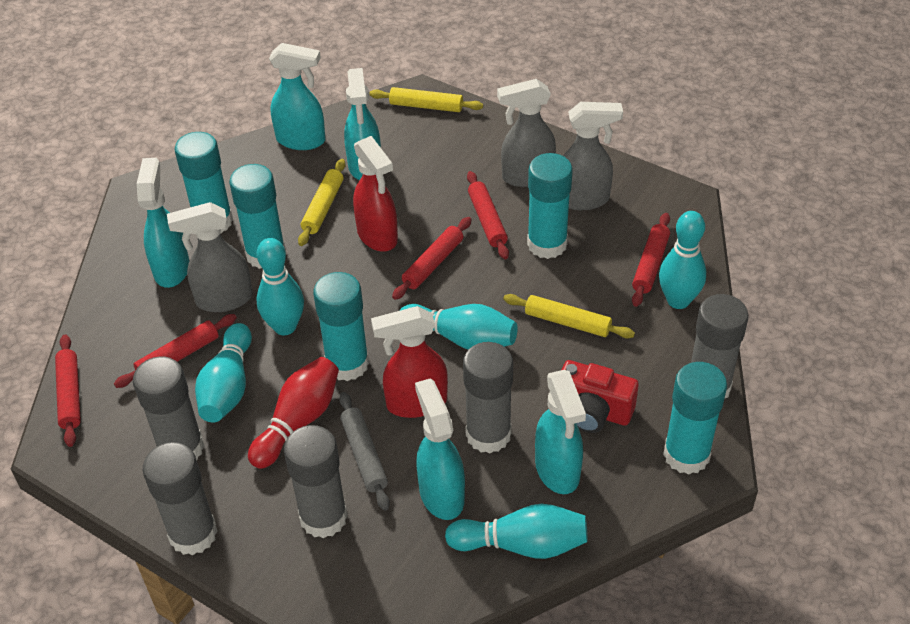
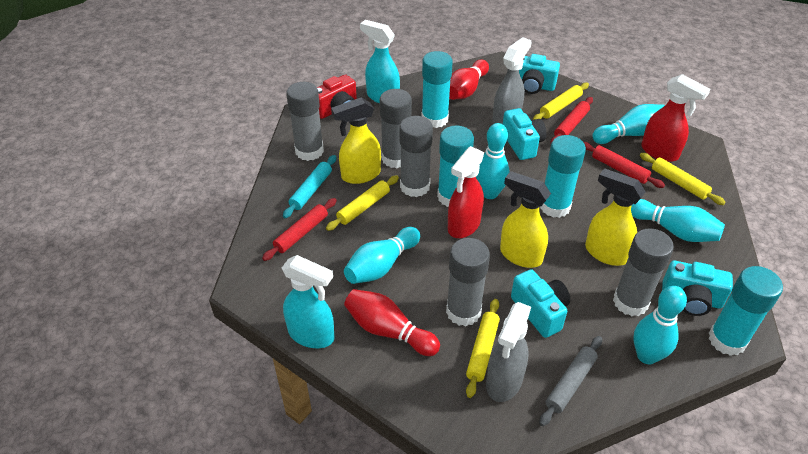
grey spray bottle: [167,202,252,312] [497,79,556,187] [563,102,623,210] = 3 -> [486,302,531,402] [492,37,532,124] = 2
red bowling pin: [248,357,339,469] = 1 -> [344,289,440,356] [449,59,489,100] = 2
red rolling pin: [55,334,81,447] [114,314,237,388] [392,217,472,300] [467,171,509,259] [632,213,670,307] = 5 -> [262,198,337,261] [551,97,593,143] [583,142,665,188] = 3
turquoise camera: none = 0 -> [503,108,546,160] [511,269,570,338] [519,54,560,94] [662,261,733,316] = 4
turquoise glue stick: [175,132,233,234] [229,164,286,269] [313,272,369,381] [527,153,573,259] [663,362,727,475] = 5 -> [422,51,453,128] [437,126,474,207] [540,135,586,218] [708,266,783,356] = 4
turquoise rolling pin: none = 0 -> [283,155,336,218] = 1
turquoise spray bottle: [137,158,189,288] [269,43,325,150] [344,68,381,180] [415,378,465,520] [535,370,586,494] = 5 -> [282,255,334,348] [360,20,400,104] = 2
yellow rolling pin: [298,159,346,246] [369,87,483,112] [503,294,635,339] = 3 -> [326,175,399,231] [466,299,500,398] [533,82,589,120] [640,153,726,205] = 4
yellow spray bottle: none = 0 -> [331,97,381,184] [500,171,551,268] [585,168,646,266] = 3

